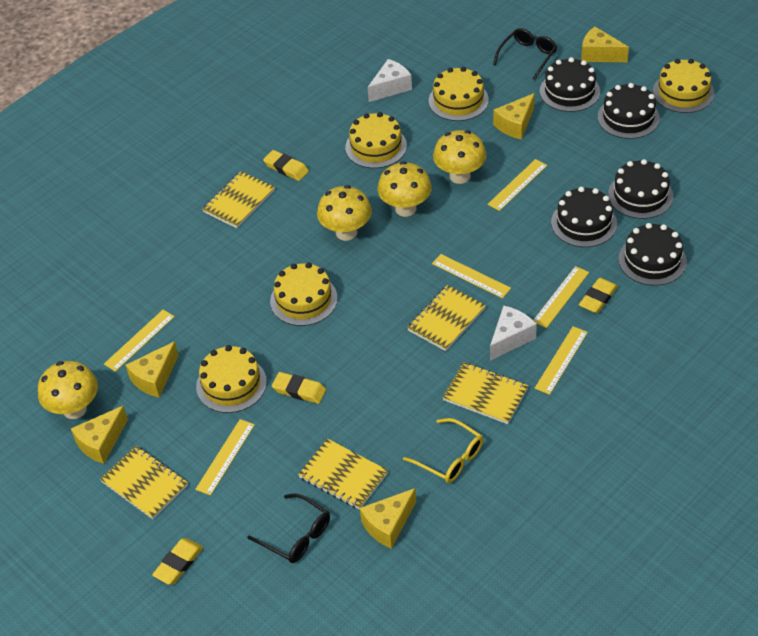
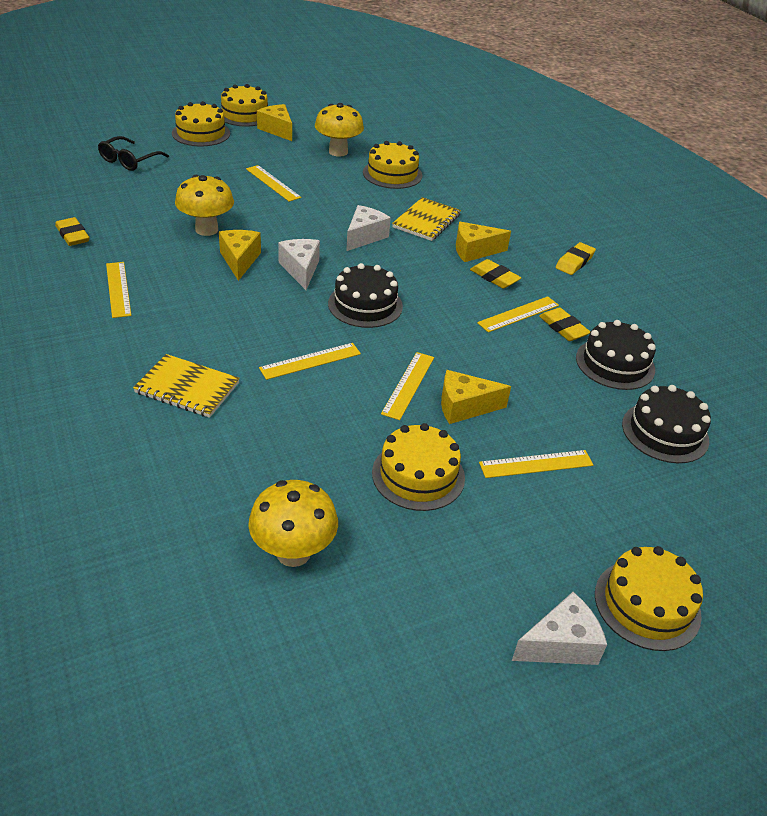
black cake: [540,57,600,112] [551,187,617,247] [598,83,660,139] [608,159,673,219] [618,223,687,286] = 5 -> [328,263,403,328] [576,320,656,390] [622,385,711,463] = 3
black glasses: [247,494,330,563] [493,28,557,80] = 2 -> [98,136,169,171] = 1
white cheese: [368,59,412,102] [490,305,537,361] = 2 -> [278,239,320,290] [346,205,391,251] [512,592,607,665] = 3
yellow cheese: [71,406,128,464] [126,341,179,397] [360,488,416,549] [493,93,535,140] [581,27,629,62] = 5 -> [219,230,261,281] [257,104,292,141] [441,370,511,424] [456,222,511,262] = 4
yellow glasses: [403,418,483,483] = 1 -> none = 0
yellow mushroom: [38,361,98,419] [317,185,372,241] [377,161,432,217] [433,130,486,184] = 4 -> [175,175,234,236] [248,480,338,567] [315,103,364,157] = 3
yellow notebook: [100,446,188,519] [202,171,275,228] [298,439,388,510] [407,285,486,351] [442,362,528,424] = 5 -> [133,354,240,418] [392,197,461,241] = 2

